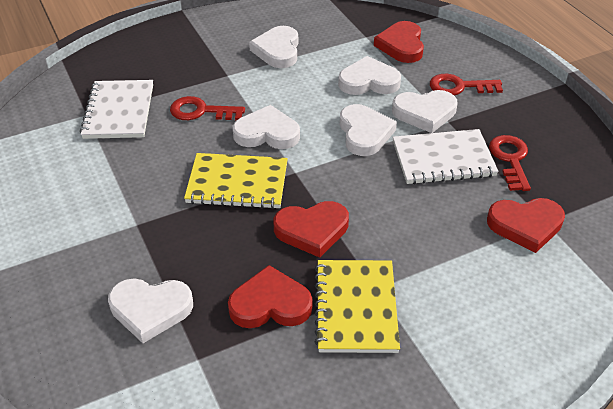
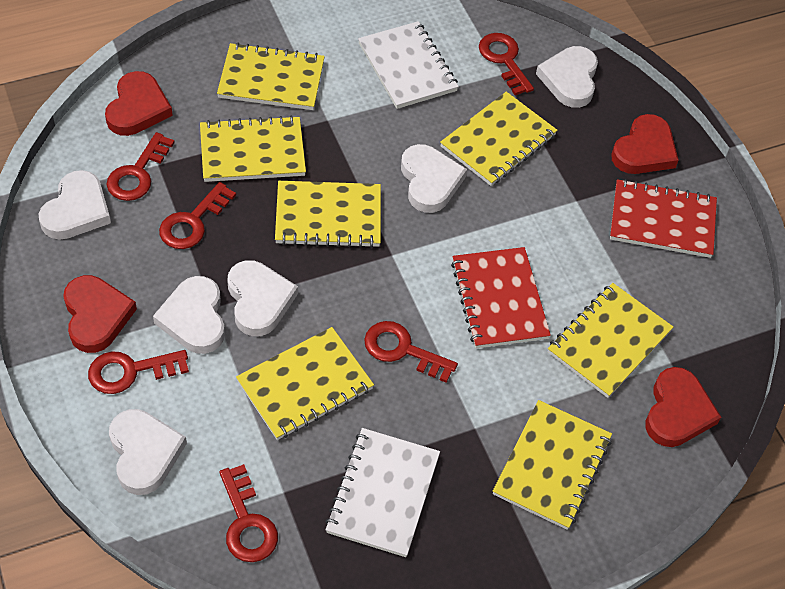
red key: [170,96,245,120] [430,74,503,96] [489,135,531,191] = 3 -> [88,350,189,394] [107,132,175,201] [159,182,236,249] [219,464,278,562] [364,321,458,383] [479,33,534,95] = 6
red notebook: none = 0 -> [451,247,551,348] [610,179,717,258] = 2
yellow notebook: [184,153,288,209] [315,260,400,353] = 2 -> [200,115,306,182] [217,43,325,110] [236,327,374,440] [275,181,381,248] [440,92,558,186] [493,400,612,530] [548,283,673,398] = 7

